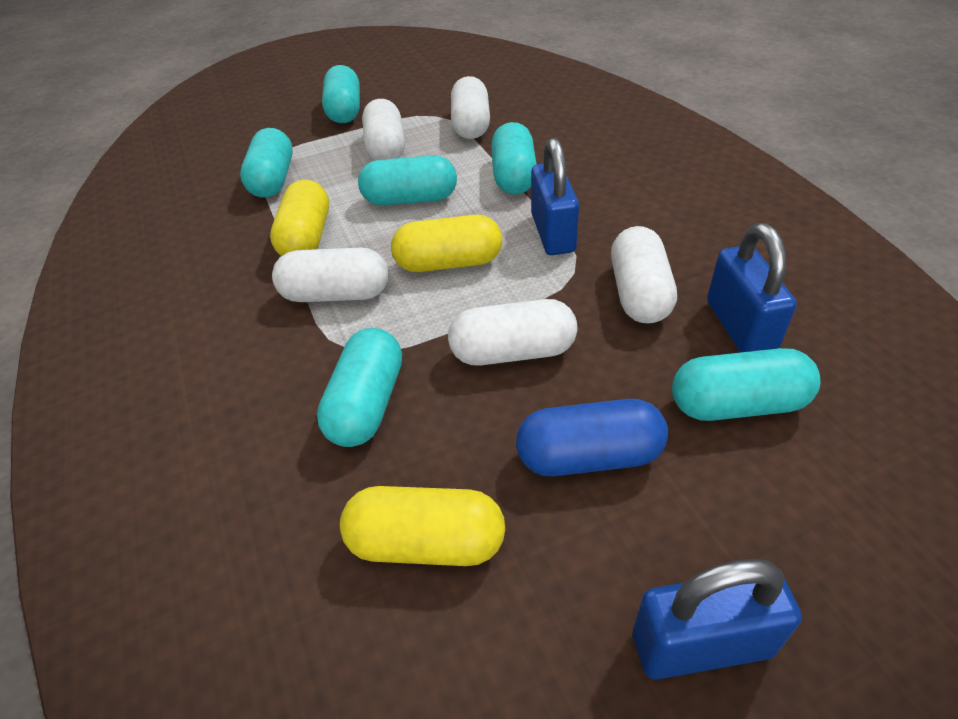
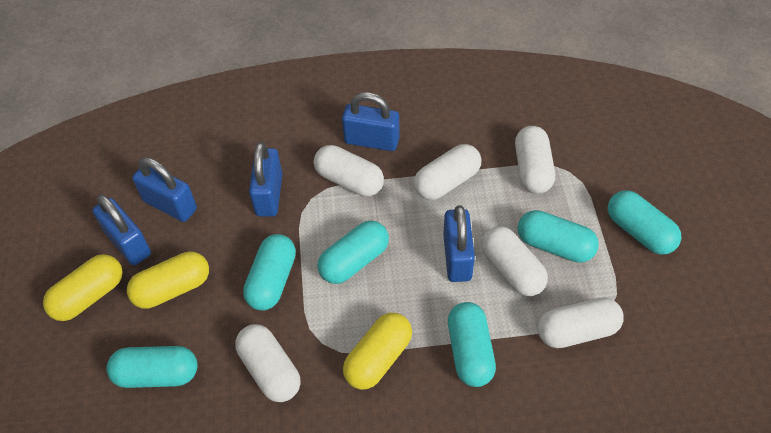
blue capsule: [516,399,668,476] = 1 -> none = 0
blue padlock: [531,138,579,255] [633,559,802,679] [707,223,797,353] = 3 -> [92,195,151,266] [132,157,197,222] [249,142,282,217] [342,92,400,151] [443,205,475,282] = 5
white capsule: [272,247,389,302] [362,99,405,161] [448,299,577,366] [451,76,490,139] [611,226,677,323] = 5 -> [235,324,301,402] [314,145,384,197] [414,144,481,200] [481,226,548,296] [515,126,555,194] [538,297,624,348] = 6

